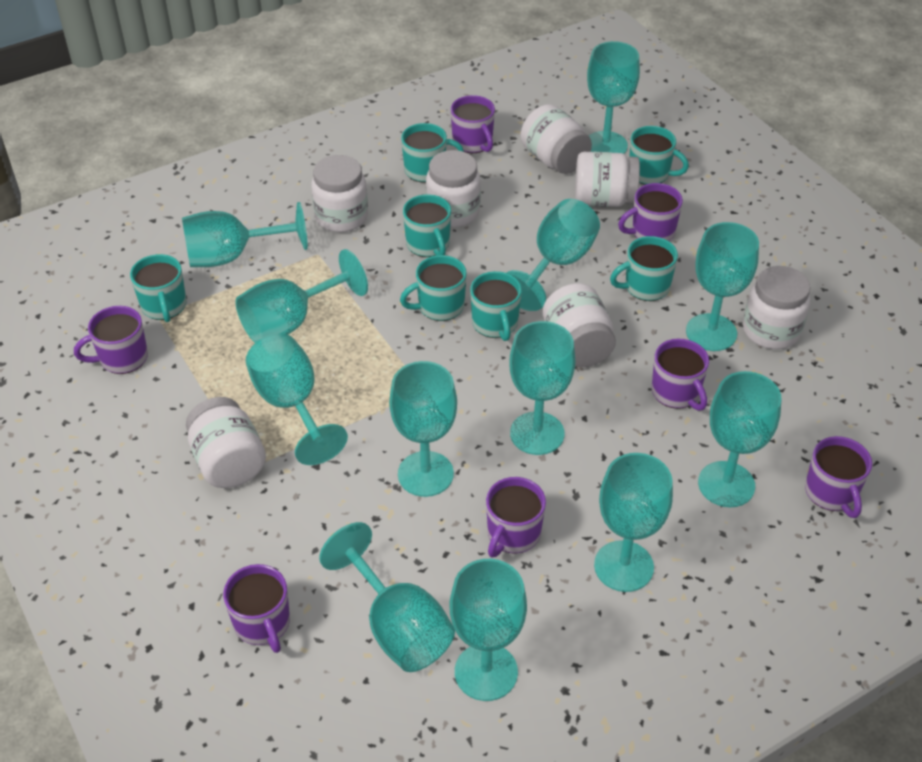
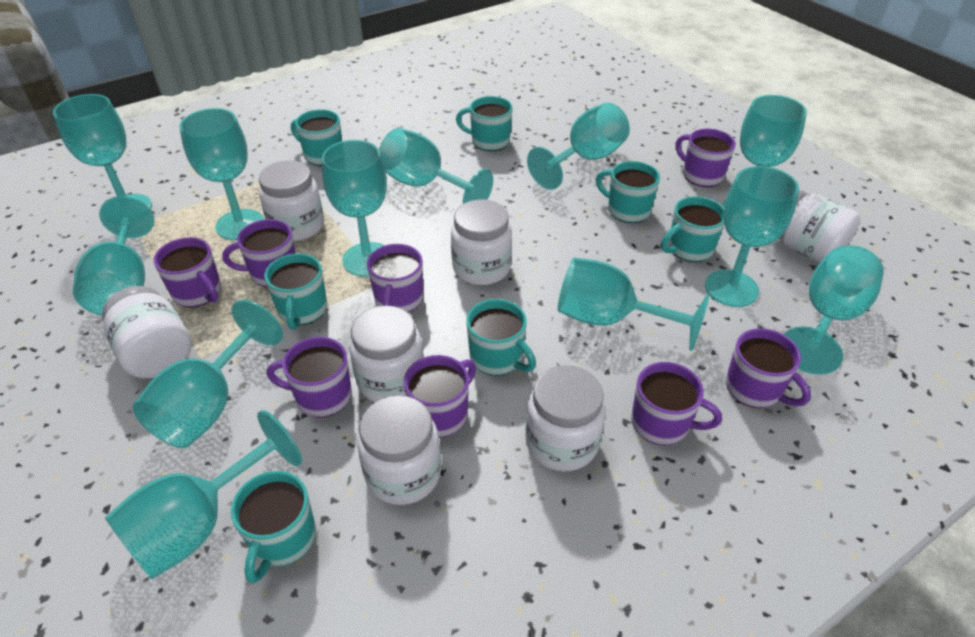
purple mug: [74,306,148,374] [223,564,290,653] [451,95,495,153] [486,477,546,557] [618,183,683,241] [652,339,709,411] [805,436,872,518] = 7 -> [153,237,221,308] [222,219,295,287] [267,337,352,417] [367,244,423,313] [404,355,476,438] [631,362,722,445] [676,129,736,187] [726,328,811,408] = 8

